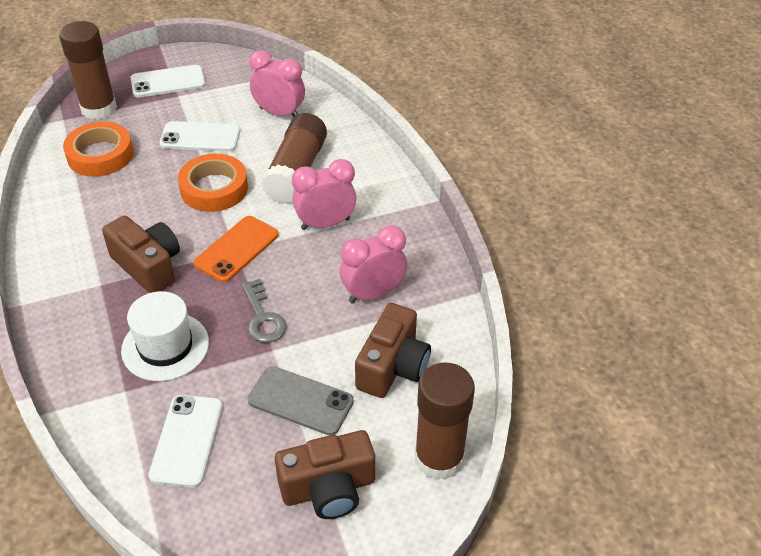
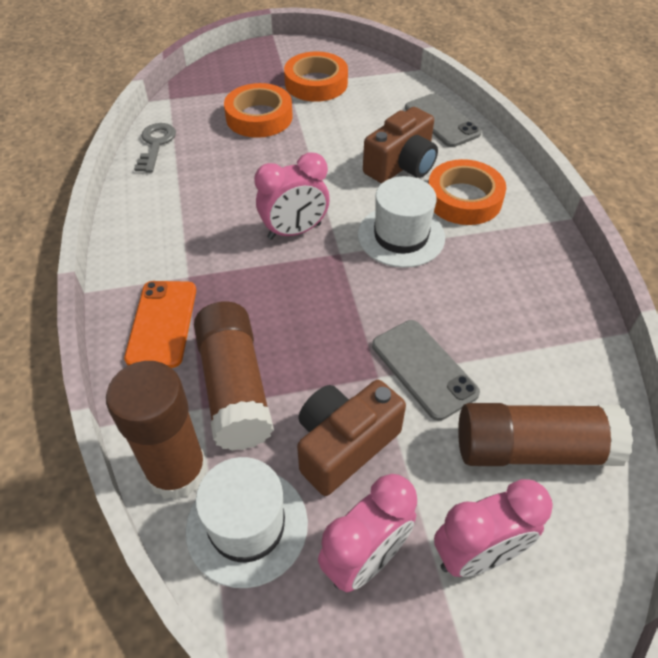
brown camera: [102,215,180,293] [275,430,375,519] [355,303,431,398] = 3 -> [297,380,406,496] [363,107,438,183] = 2
grey phone: [248,366,354,435] = 1 -> [372,320,480,421] [405,94,481,147] = 2
orange tape: [63,122,133,177] [178,154,248,212] = 2 -> [224,83,293,138] [284,51,348,102] [428,159,506,225] = 3
white hat: [121,291,209,381] = 1 -> [186,457,308,588] [358,176,445,268] = 2
white phone: [131,65,205,98] [148,395,223,488] [160,121,240,152] = 3 -> none = 0

